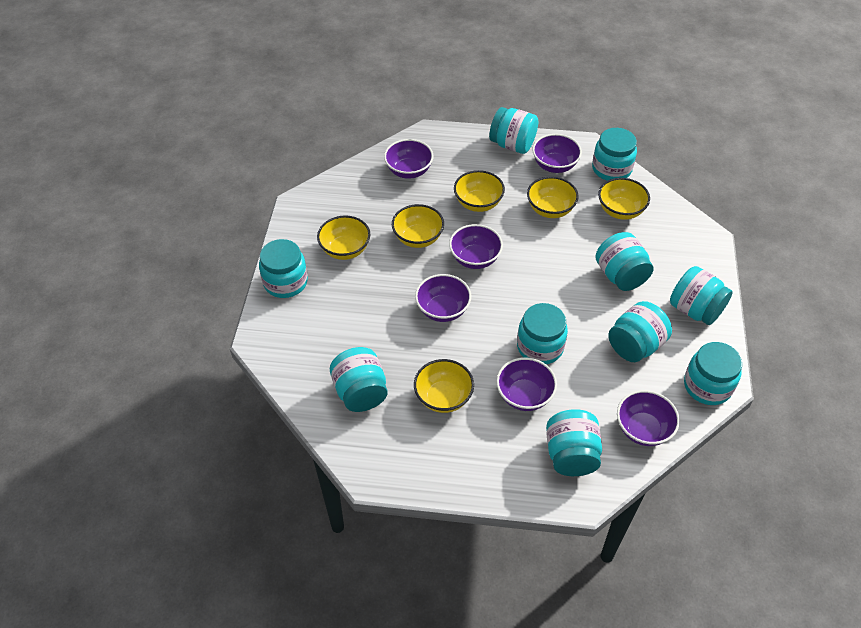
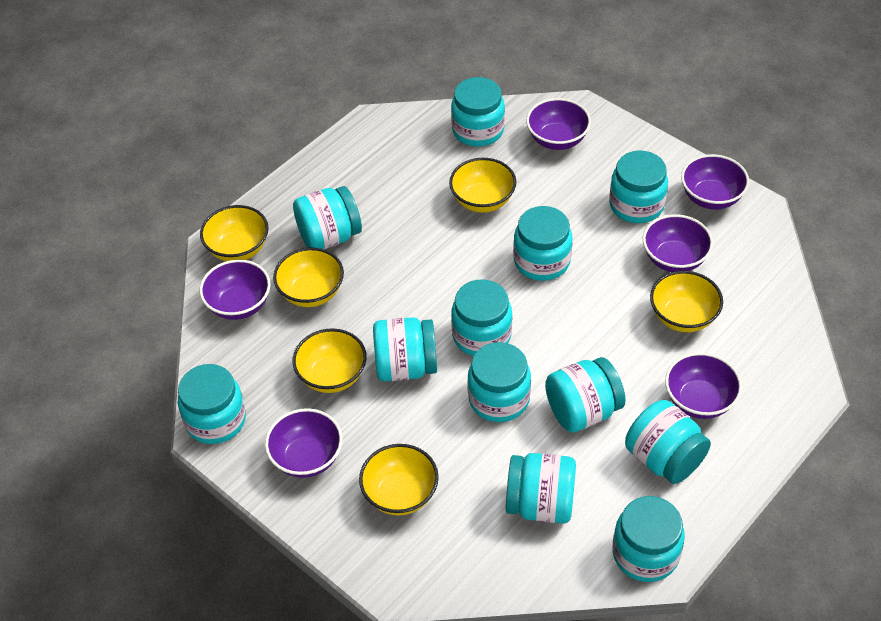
turquoise jar: [259,239,308,298] [330,347,387,412] [489,107,538,154] [517,303,568,364] [546,409,602,476] [592,128,637,181] [595,232,654,291] [608,301,672,362] [670,266,733,325] [684,342,742,405] = 10 -> [178,364,246,444] [293,186,362,249] [373,317,437,381] [451,77,505,147] [451,279,512,356] [467,342,531,422] [506,453,576,524] [513,206,572,281] [545,357,626,432] [609,151,668,223] [613,496,685,582] [625,400,711,484] = 12

